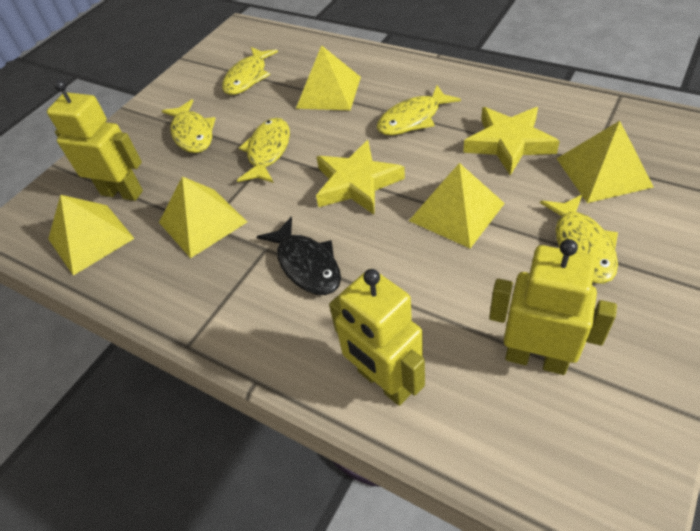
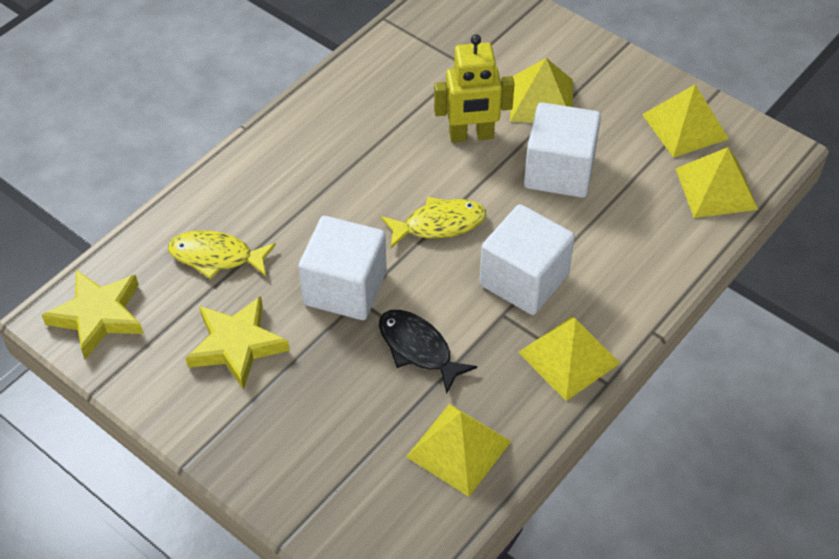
white cube: none = 0 -> [298,216,387,320] [479,204,575,315] [524,102,601,198] = 3
yellow fish: [162,99,216,153] [222,47,278,95] [237,118,290,183] [377,85,461,135] [540,194,618,284] = 5 -> [168,230,276,279] [381,197,486,248] = 2
yellow robot: [47,80,143,201] [329,269,425,406] [489,239,617,375] = 3 -> [434,34,514,142] = 1

